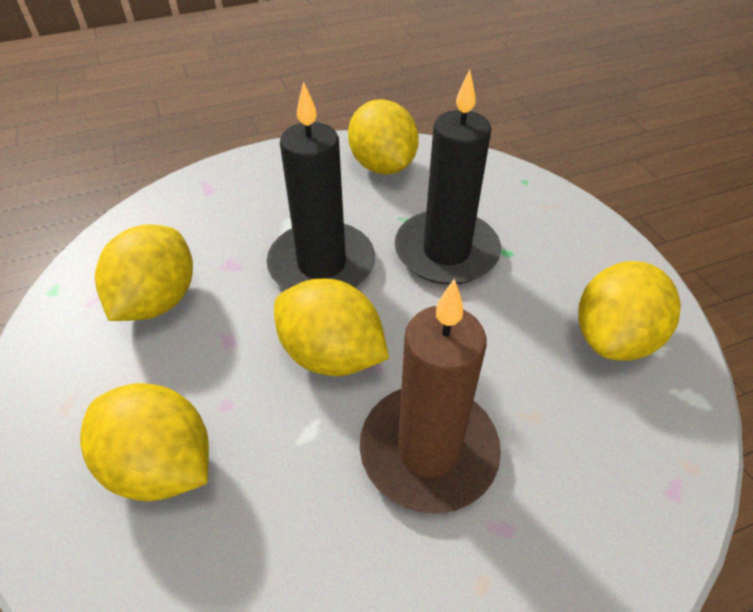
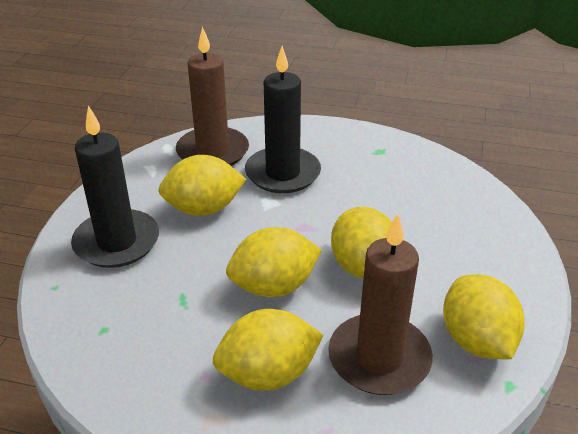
brown candle: [360,279,501,513] = 1 -> [176,27,249,166] [328,214,433,395] = 2

